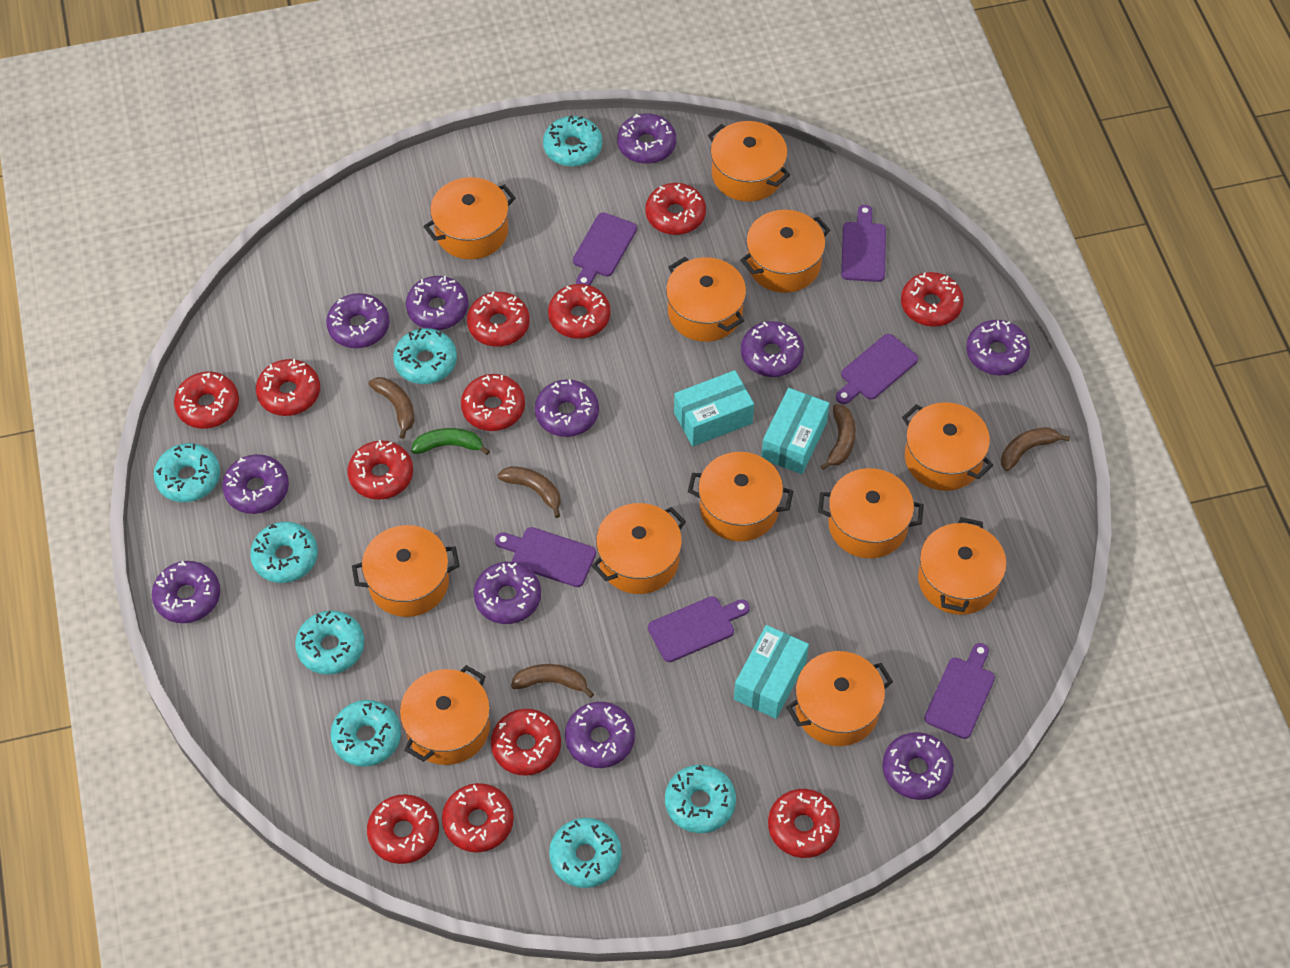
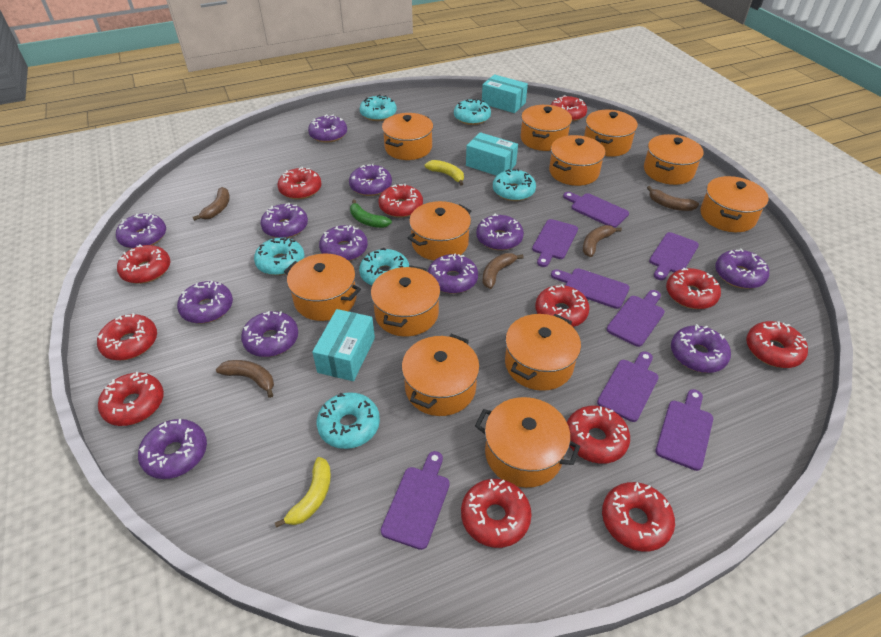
purple cutting board: [495,527,596,587] [573,212,637,285] [648,596,750,662] [836,334,918,404] [841,205,886,282] [924,643,995,739] = 6 -> [381,451,450,550] [532,219,578,267] [551,268,630,309] [563,192,629,228] [597,351,659,422] [606,290,665,347] [649,232,699,280] [656,389,713,471] = 8
purple donut: [152,561,220,623] [222,454,289,514] [326,293,390,348] [406,276,468,330] [473,562,541,624] [535,379,599,437] [565,702,635,768] [617,113,676,164] [741,321,804,377] [882,732,954,800] [966,320,1030,375] = 11 -> [116,213,166,249] [138,419,207,479] [177,281,233,323] [241,311,298,357] [261,203,308,238] [308,114,347,143] [319,225,368,261] [349,164,392,196] [428,254,478,294] [476,214,524,250] [671,324,731,373] [715,248,769,289] = 12
turquoise donut: [154,443,220,502] [250,522,318,583] [295,611,364,675] [330,700,401,767] [393,328,457,384] [543,115,602,167] [549,818,622,888] [665,765,736,833] = 8 -> [254,237,304,275] [317,392,380,449] [359,248,409,285] [360,95,397,121] [454,99,491,125] [493,169,536,201] = 6
yellow banana: none = 0 -> [275,457,331,528] [425,160,464,186] = 2

